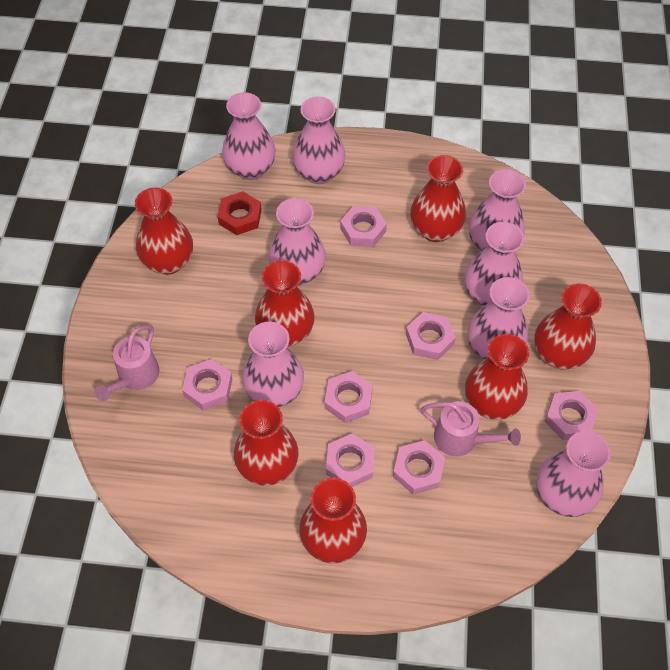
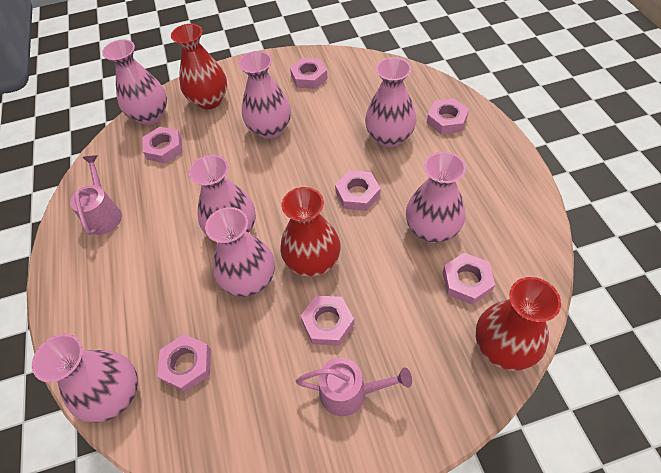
pink vase: [222,92,275,180] [242,321,304,407] [269,198,326,285] [292,97,346,184] [465,222,524,306] [468,277,530,360] [469,169,526,251] [537,431,611,517] = 8 -> [32,334,138,423] [102,40,167,125] [189,155,256,235] [205,207,275,297] [238,51,291,139] [365,57,417,147] [406,152,466,243] = 7
red nut: [217,191,262,235] = 1 -> none = 0
red vase: [135,187,193,275] [234,400,298,486] [255,260,315,347] [299,478,367,563] [410,155,466,242] [465,334,529,420] [534,283,602,370] = 7 -> [171,24,227,109] [280,187,341,277] [476,277,561,371] = 3

